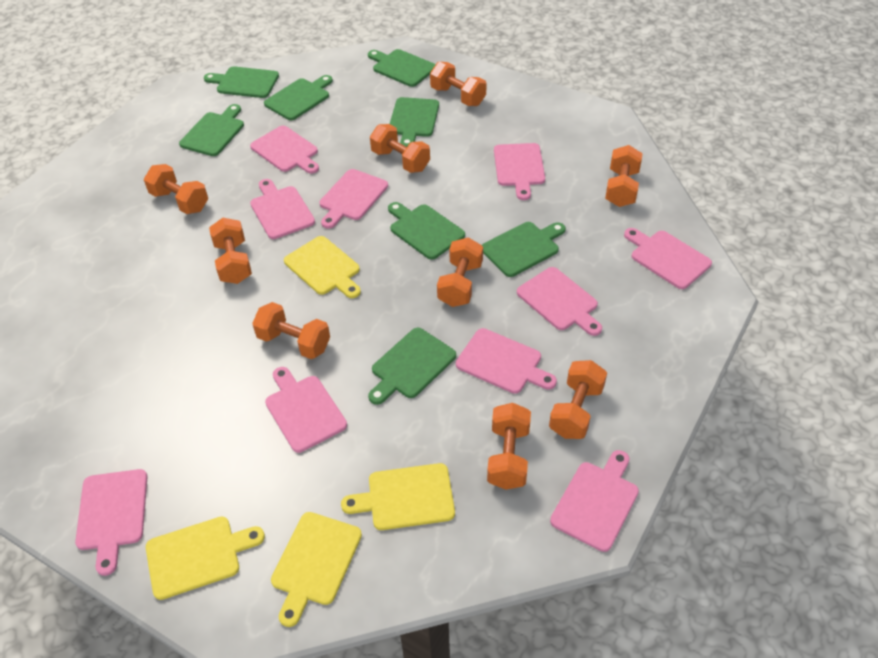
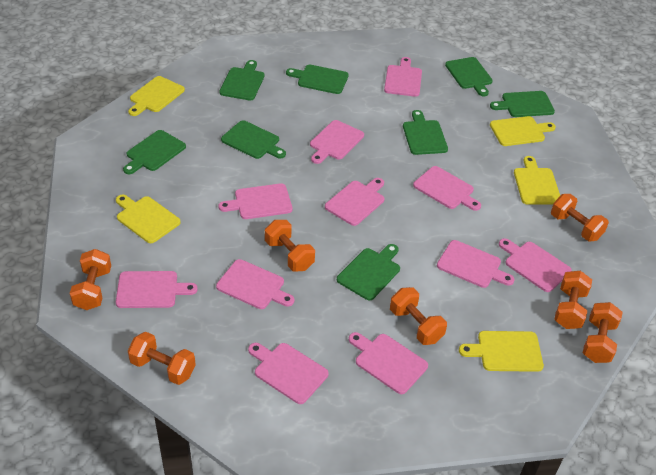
orange dumbbell: [144,164,208,214] [209,218,252,284] [252,302,330,359] [370,124,430,173] [430,62,487,106] [437,237,483,307] [487,403,531,490] [549,360,607,439] [605,145,643,207] = 9 -> [70,249,111,310] [128,332,196,385] [265,220,315,271] [390,287,447,345] [551,194,609,241] [554,271,592,329] [583,302,622,363] = 7
pink cutting board: [75,469,147,576] [250,126,319,174] [250,179,315,239] [265,367,347,453] [320,169,388,229] [456,328,557,394] [494,143,545,200] [517,267,602,336] [550,450,639,552] [624,228,712,289] = 10 -> [116,271,198,308] [216,259,294,309] [219,183,293,219] [248,343,329,404] [310,120,364,164] [325,178,384,226] [349,332,428,394] [384,57,422,97] [413,166,481,211] [437,240,515,288] [499,238,572,292] = 11
yellow cutting board: [146,517,265,600] [271,512,362,627] [284,236,361,298] [341,463,455,530] = 4 -> [116,195,181,243] [128,76,185,116] [459,331,544,372] [490,116,556,146] [514,156,560,205] = 5

